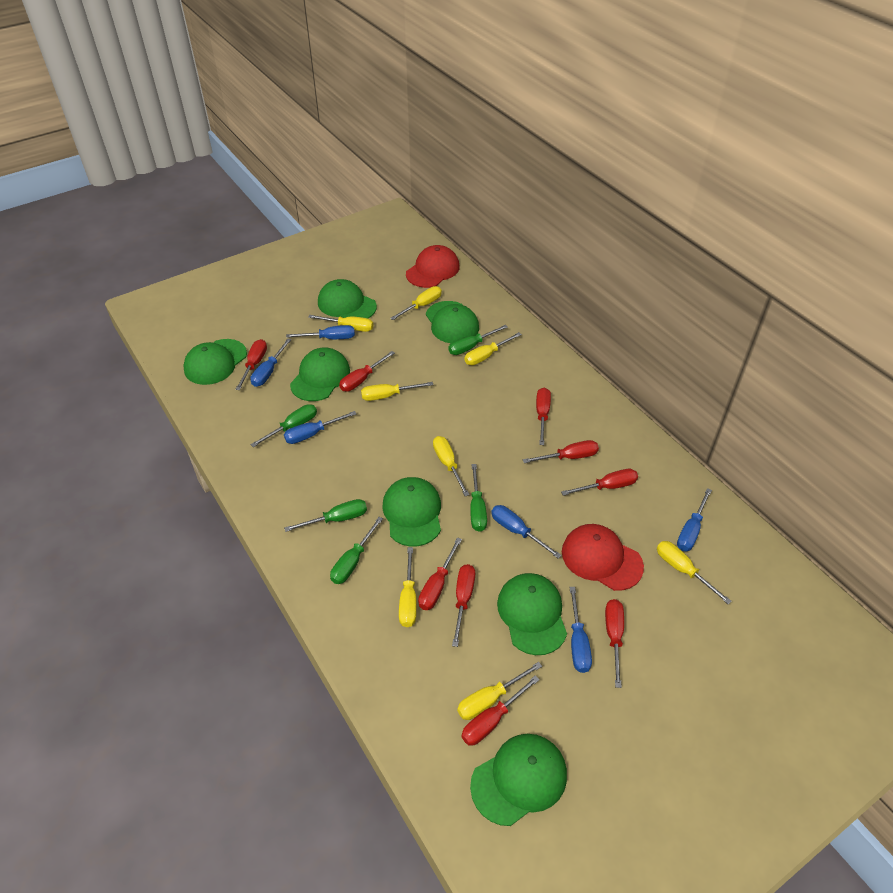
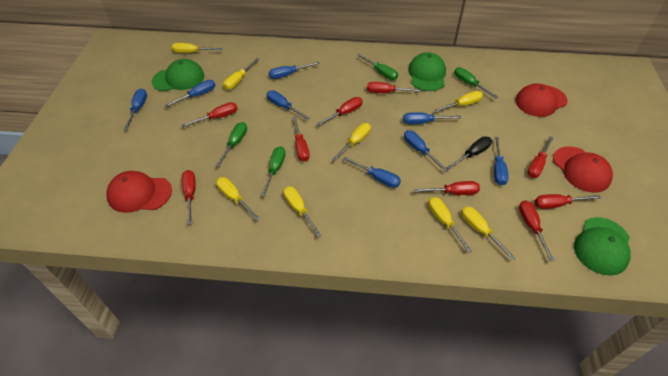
black screwdriver: none = 0 -> [447,136,492,170] = 1
blue screwdriver: [250,339,291,387] [284,411,356,444] [286,325,355,339] [491,505,561,559] [569,587,592,673] [677,488,712,551] = 6 -> [124,89,147,130] [164,80,215,107] [267,90,309,120] [269,62,320,79] [343,157,401,188] [403,112,461,124] [404,130,448,172] [494,137,509,185] = 8
green cap: [183,339,247,385] [290,347,350,401] [318,279,377,318] [382,477,441,546] [426,301,479,343] [470,734,567,826] [497,573,567,655] = 7 -> [152,59,204,91] [408,52,446,91] [574,217,631,276] = 3
green screwdriver: [250,404,317,447] [284,499,367,532] [330,517,383,584] [448,325,508,355] [470,464,487,532] = 5 -> [216,122,247,167] [261,146,285,197] [357,54,398,80] [454,67,498,99] = 4
red cap: [406,245,460,288] [562,524,644,591] = 2 -> [106,171,172,213] [515,83,568,117] [553,146,613,193] = 3

